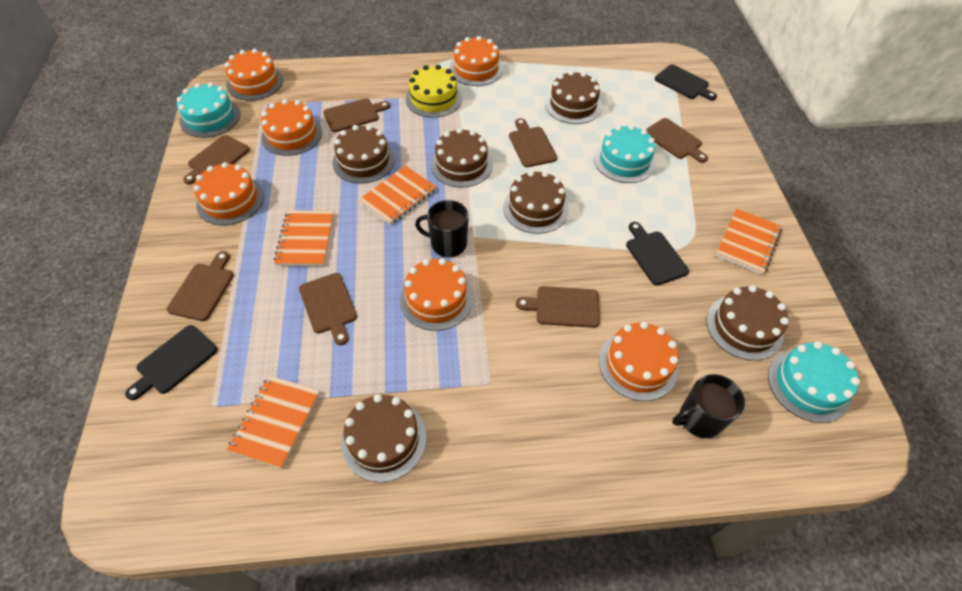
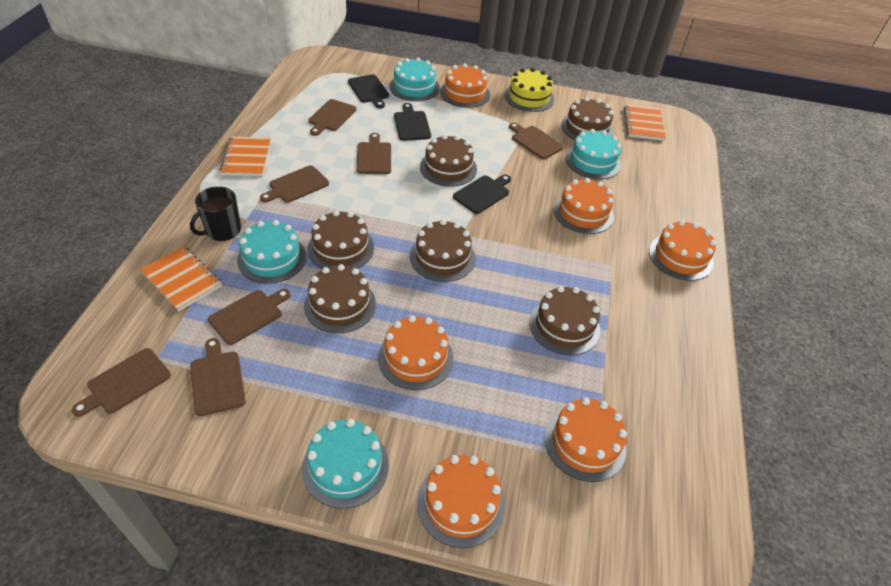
black mug: [415,200,469,257] [672,374,745,438] = 2 -> [190,186,241,241] = 1
orange notebook: [227,376,320,469] [274,210,334,266] [359,166,437,225] [716,209,782,274] = 4 -> [140,246,222,311] [220,136,271,176] [624,104,666,141] = 3
turquoise cake: [177,83,240,138] [594,125,656,183] [768,342,860,423] = 3 -> [237,220,306,284] [302,419,389,509] [390,58,440,102] [565,129,621,179] = 4

